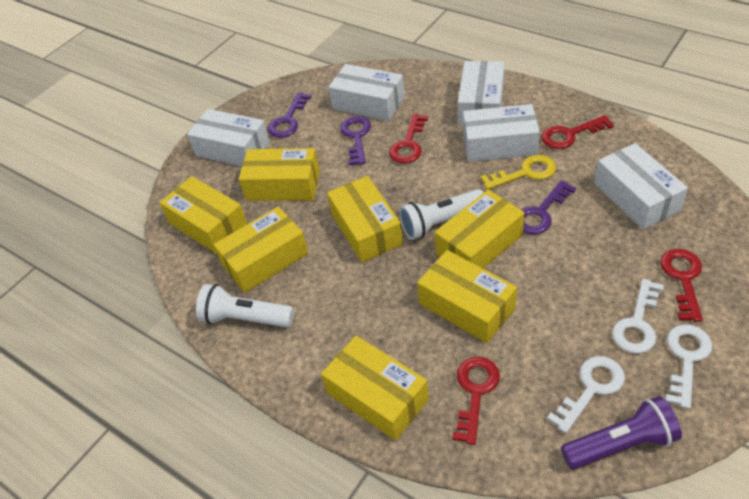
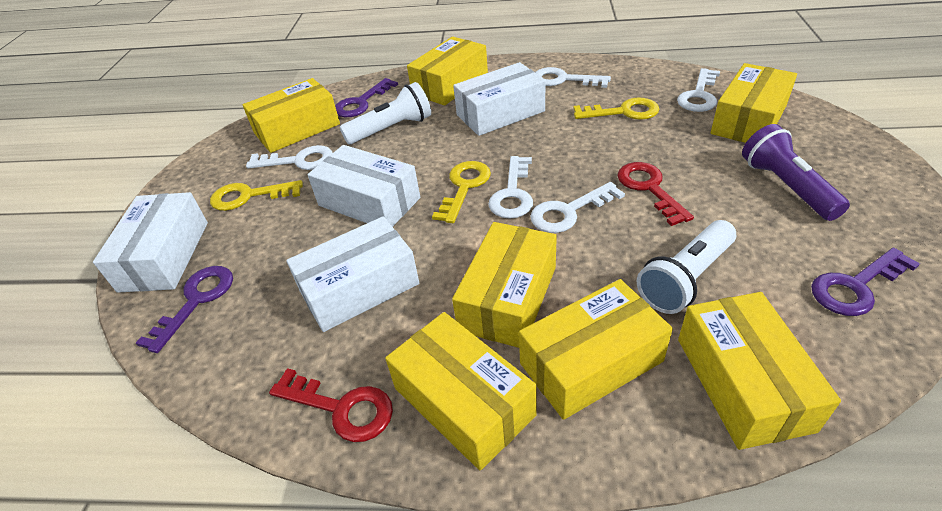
red key: [389,114,428,164] [452,357,500,445] [541,115,614,149] [660,249,703,322] = 4 -> [269,368,393,442] [617,162,694,226] = 2
white box: [187,109,270,166] [328,64,405,121] [458,61,505,125] [463,104,540,162] [594,143,688,230] = 5 -> [93,192,208,293] [286,216,419,332] [308,145,420,227] [453,62,545,136] = 4
white key: [547,356,625,433] [612,279,664,354] [665,324,712,409] = 3 -> [246,145,333,170] [488,156,533,219] [530,182,625,233] [535,67,611,88] [677,68,720,112] = 5
yellow key: [481,155,556,190] = 1 -> [210,180,303,211] [432,161,491,223] [573,97,659,120] = 3

